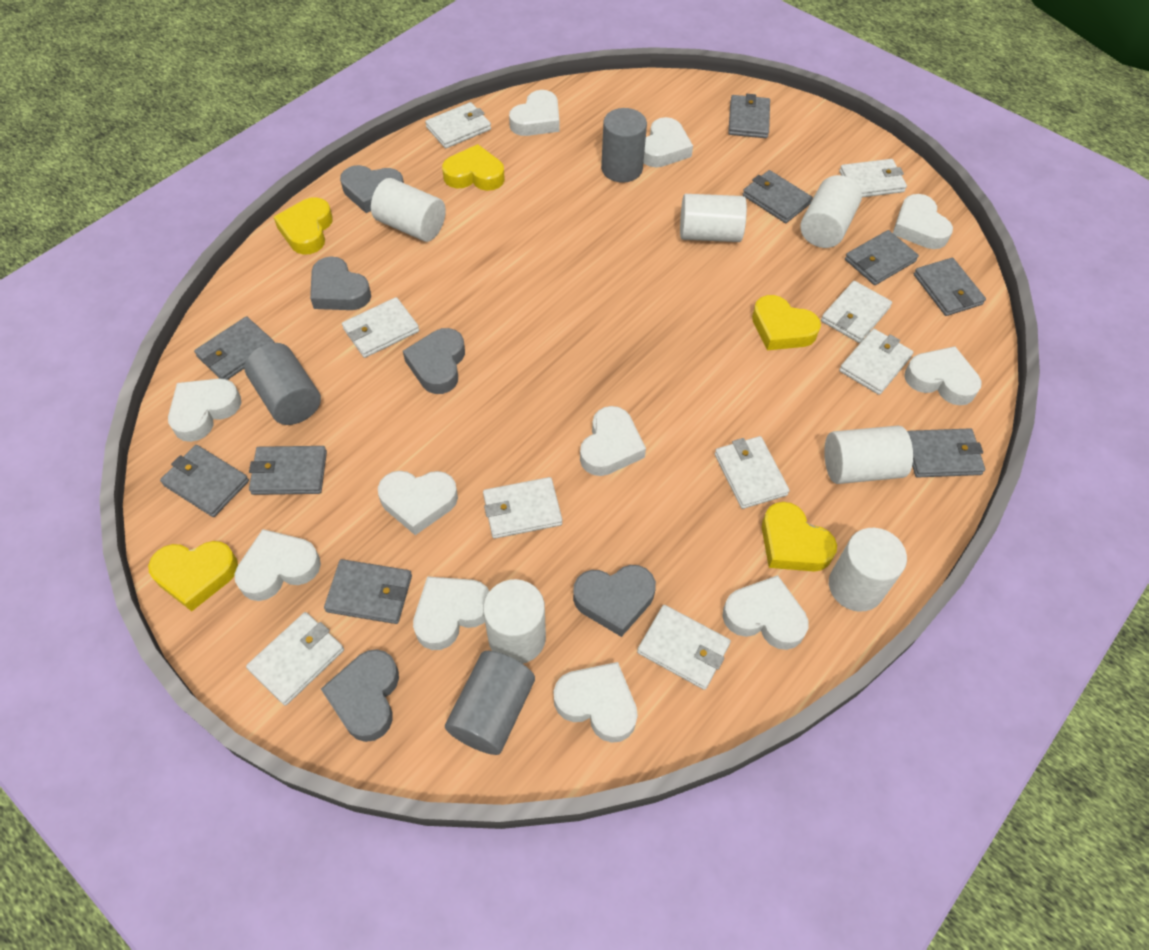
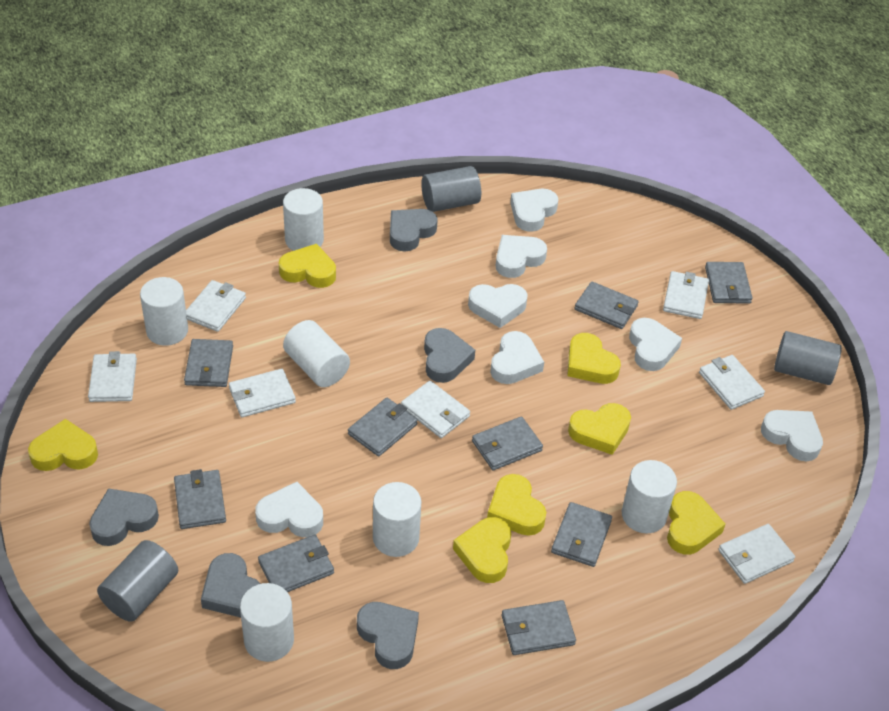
white heart: [168,378,242,442] [234,529,321,601] [378,471,458,535] [413,577,489,650] [509,90,559,136] [554,662,638,743] [580,406,646,476] [643,117,693,167] [722,575,809,650] [893,194,953,249] [904,346,981,405] = 11 -> [255,482,323,537] [468,284,528,328] [490,331,544,384] [496,235,547,278] [510,189,558,232] [629,318,682,371] [761,410,823,462] = 7
white wallet: [246,612,344,706] [342,297,419,358] [425,102,491,149] [483,477,562,539] [637,605,731,690] [715,436,790,509] [821,281,892,343] [839,159,907,197] [839,329,913,395] = 9 -> [88,351,137,402] [186,280,246,332] [229,369,296,417] [401,381,470,438] [663,271,709,319] [699,355,765,410] [718,524,795,584] = 7
yellow heart: [148,541,238,611] [274,197,333,255] [442,144,505,191] [752,295,821,350] [762,502,837,571] = 5 -> [28,419,98,471] [279,244,336,288] [453,517,511,583] [487,474,546,536] [567,333,621,384] [568,403,631,455] [667,491,726,555] = 7

